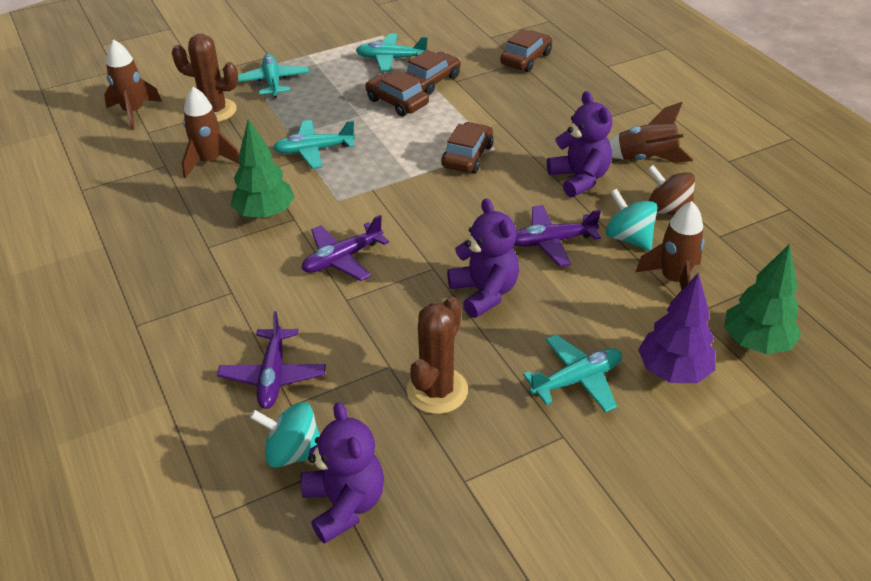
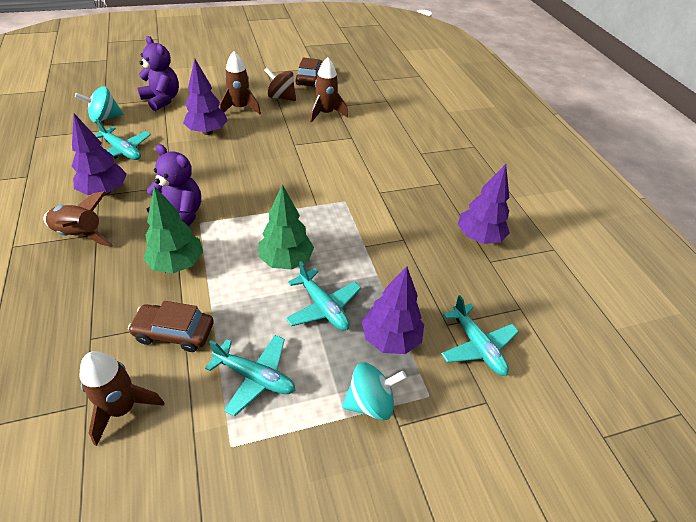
brown cactus: [172,34,238,122] [407,297,468,414] = 2 -> none = 0
brown car: [365,70,429,117] [406,50,461,95] [441,122,494,173] [500,29,552,72] = 4 -> [128,301,213,352] [295,57,322,86] = 2
purple plane: [217,311,326,409] [302,215,389,281] [514,205,601,267] = 3 -> none = 0
purple teddy bear: [301,402,384,544] [447,198,519,318] [547,91,612,197] = 3 -> [137,36,179,111] [146,144,201,227] = 2
purple tree: [638,272,716,383] = 1 -> [72,113,127,195] [183,59,228,135] [362,266,424,354] [458,164,510,244] = 4

